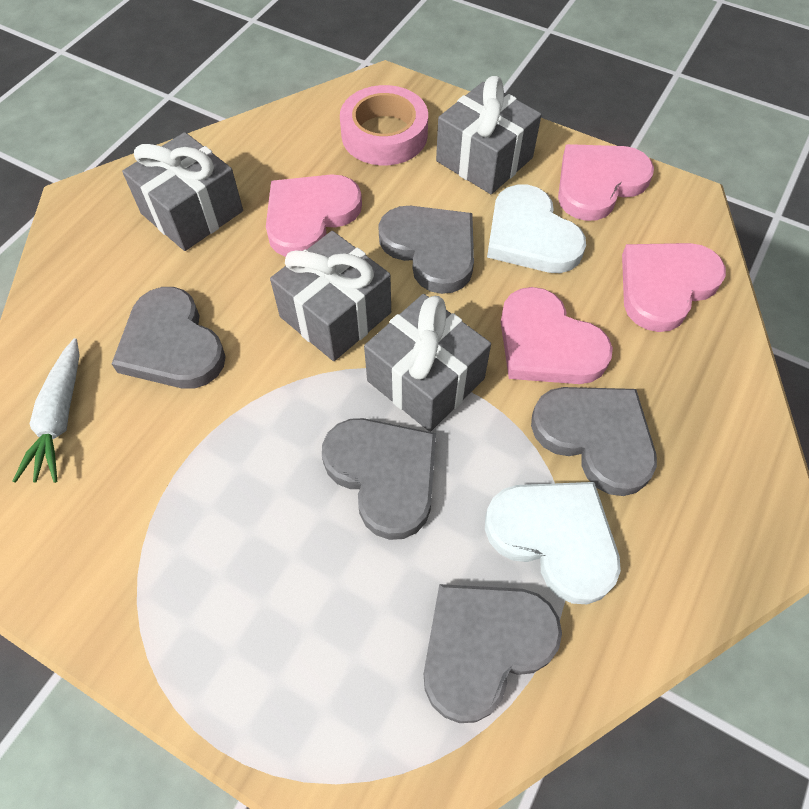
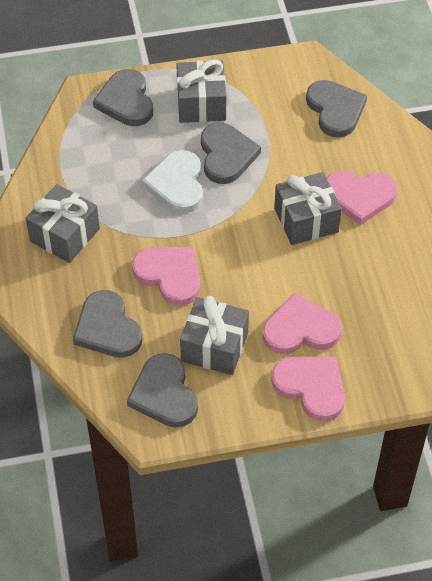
pink tape: [340,85,428,165] = 1 -> none = 0
white carrot: [13,338,80,483] = 1 -> none = 0
white heart: [485,482,621,604] [487,184,586,273] = 2 -> [142,150,203,213] = 1

